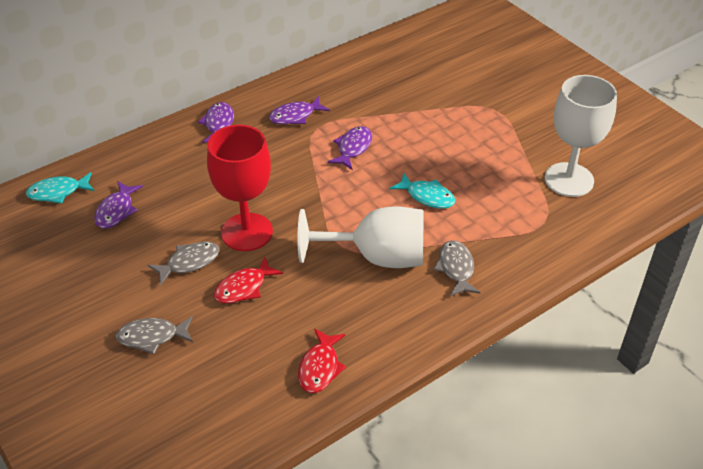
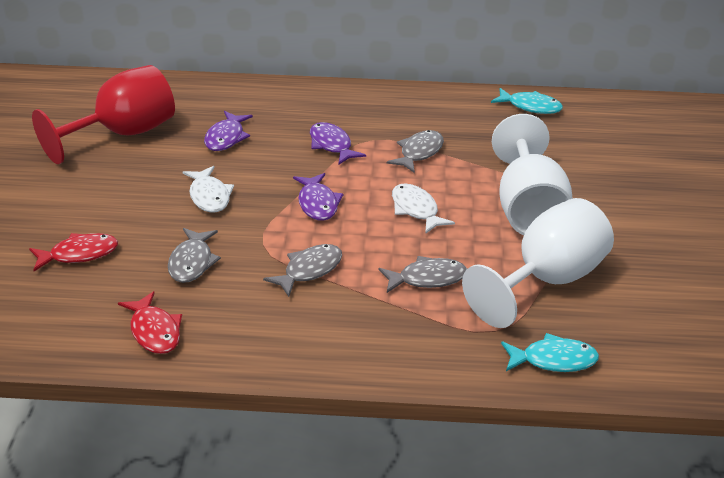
grey fish: [116,316,193,354] [148,242,219,285] [434,240,480,296] = 3 -> [168,228,221,283] [263,244,342,297] [378,256,467,293] [387,130,444,173] = 4
purple fish: [94,181,143,229] [198,102,234,143] [269,96,330,124] [328,126,372,170] = 4 -> [204,111,253,151] [293,173,343,221] [310,122,366,165] = 3
white fish: none = 0 -> [183,166,234,213] [392,183,455,234] = 2

